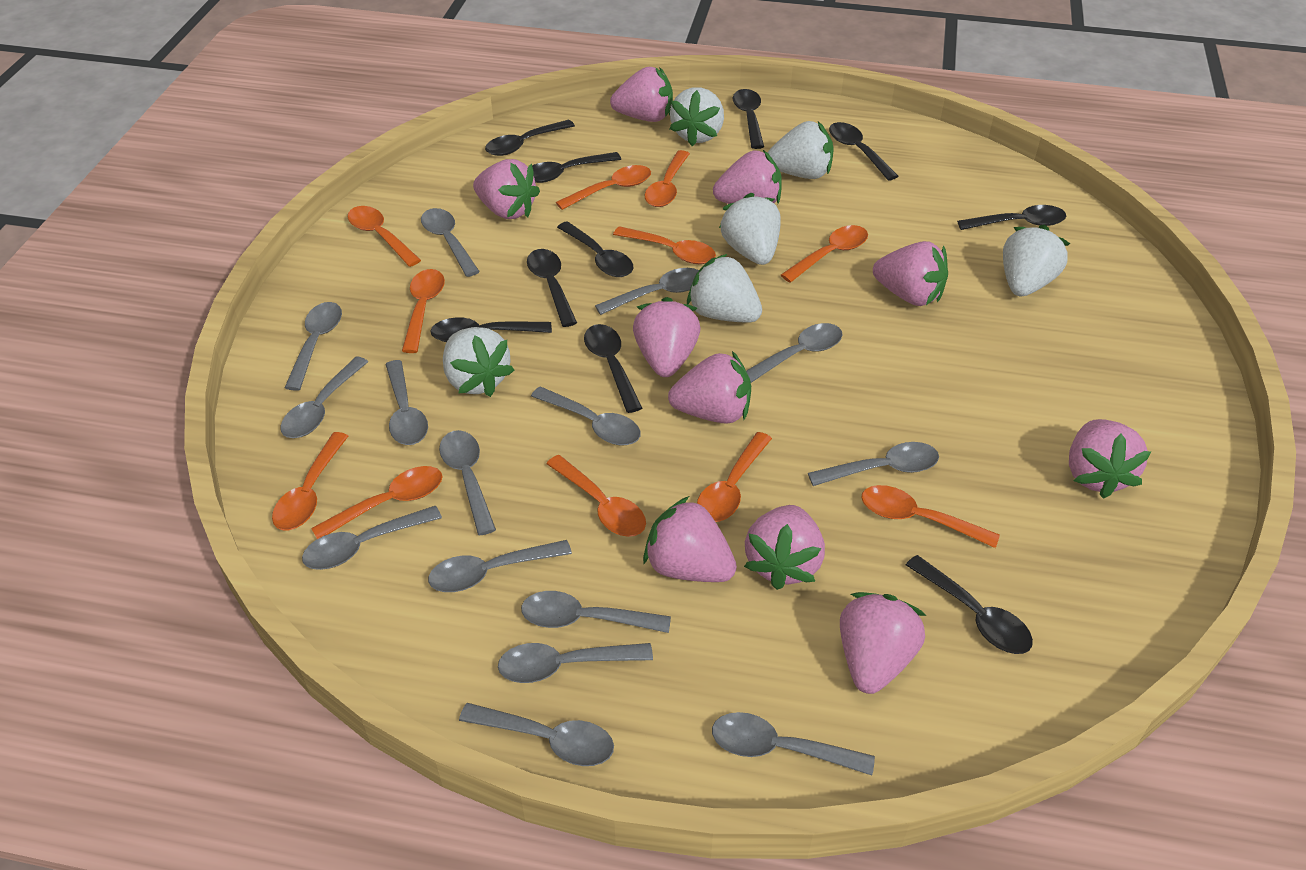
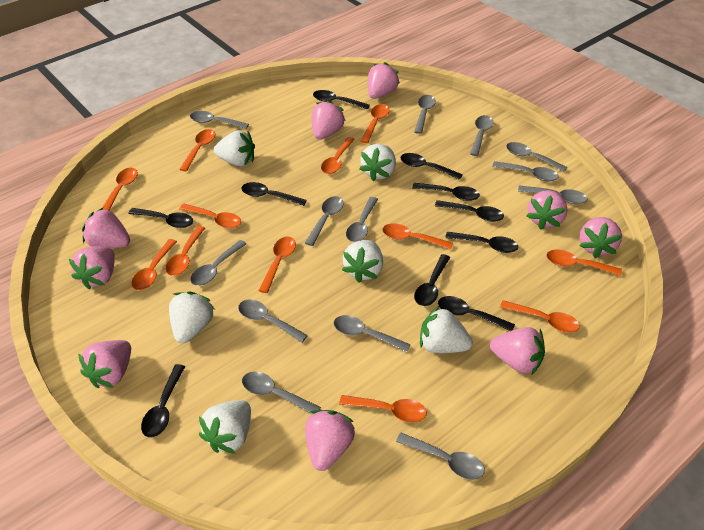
grey spoon: [281,356,368,438] [285,302,342,391] [302,506,442,570] [385,360,428,445] [421,208,480,277] [428,540,572,592] [439,430,496,535] [459,703,614,766] [498,643,653,683] [521,591,671,633] [531,387,641,445] [595,268,699,315] [712,712,875,775] [746,323,842,383] [808,442,939,486] = 15 -> [190,111,249,129] [190,240,246,286] [238,299,308,343] [242,372,321,415] [305,196,344,246] [334,315,411,352] [346,197,378,242] [396,433,485,480] [414,95,436,134] [470,115,494,156] [492,161,559,181] [506,142,567,172] [518,185,588,204] = 13
orange spoon: [272,432,348,530] [311,466,443,539] [348,206,421,267] [402,269,445,353] [546,455,646,537] [556,165,651,210] [613,226,716,264] [645,150,690,207] [697,432,772,522] [781,225,868,283] [862,485,1000,548] = 11 -> [102,168,138,210] [131,239,177,290] [166,226,205,276] [179,129,215,172] [179,204,241,229] [258,237,296,293] [321,137,355,174] [339,395,427,422] [361,104,389,143] [382,223,453,249] [500,300,580,333] [546,249,622,276] = 12
pink strawberry: [473,159,540,219] [610,67,673,122] [633,297,700,377] [643,496,737,582] [668,351,751,424] [713,150,782,204] [744,505,825,590] [840,592,927,694] [873,241,948,306] [1069,419,1151,499] = 10 -> [69,246,115,290] [78,340,131,388] [82,207,130,248] [305,410,355,471] [312,100,346,140] [368,62,400,99] [490,327,545,375] [526,190,567,230] [579,217,622,258] = 9

